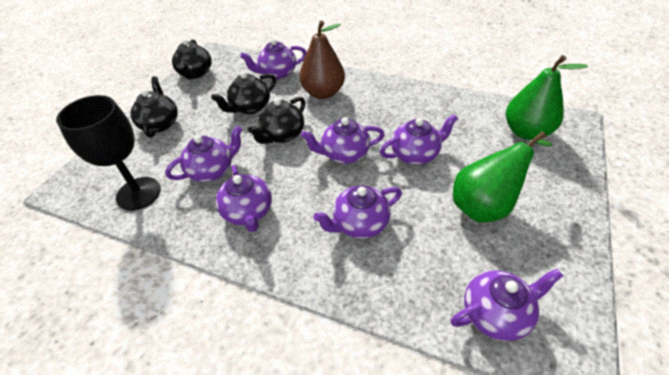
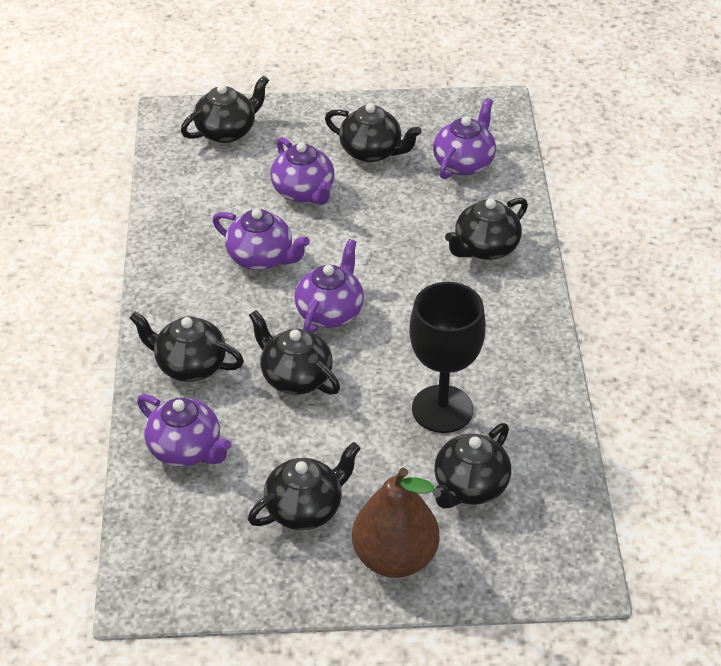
black teapot: [130,76,178,138] [172,39,212,79] [211,72,276,114] [248,97,306,144] = 4 -> [130,312,244,382] [181,75,269,143] [248,442,361,530] [249,310,340,395] [325,103,422,162] [432,423,511,509] [445,198,528,260] = 7
green pear: [453,131,553,223] [506,55,588,140] = 2 -> none = 0
purple teapot: [165,126,243,182] [216,165,272,232] [240,39,307,79] [301,117,385,164] [313,185,402,239] [380,114,458,165] [451,269,563,341] = 7 -> [137,394,231,467] [212,208,310,270] [270,137,334,205] [294,239,364,333] [433,98,496,179] = 5

